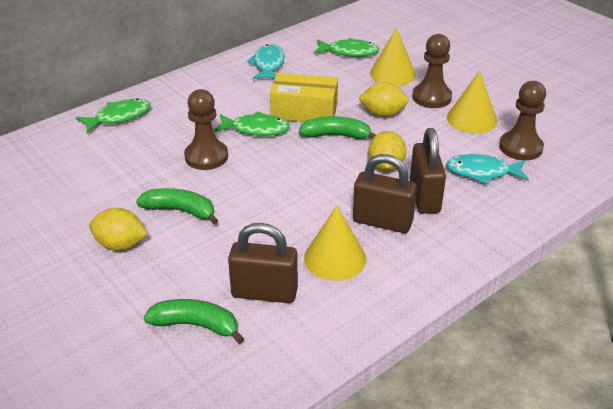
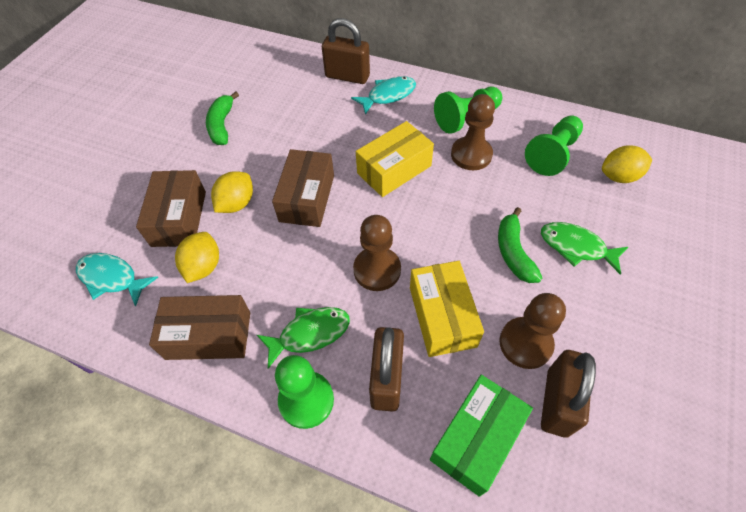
brown box: none = 0 -> [136,170,206,247] [149,295,250,360] [272,149,334,227] = 3
green banana: [136,188,218,224] [144,299,244,344] [299,116,376,139] = 3 -> [206,91,239,145] [498,207,542,283] = 2
green box: none = 0 -> [430,375,533,497] = 1
green fish: [76,98,151,133] [214,111,290,136] [314,38,379,57] = 3 -> [257,307,350,369] [541,222,628,275] = 2
green pawn: none = 0 -> [275,355,334,429] [434,87,502,134] [525,116,583,176] = 3
yellow box: [270,73,338,122] = 1 -> [356,121,434,197] [410,261,484,357] = 2
yellow cone: [304,206,366,281] [370,28,416,86] [447,71,497,133] = 3 -> none = 0

